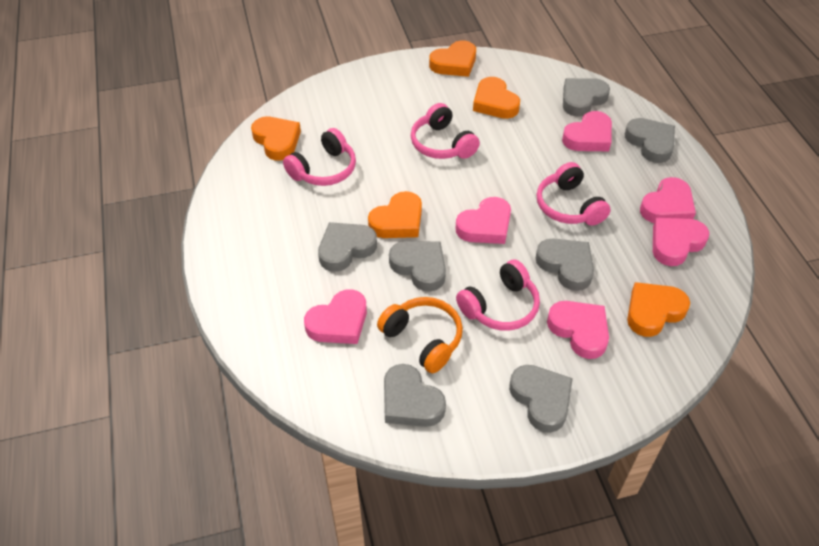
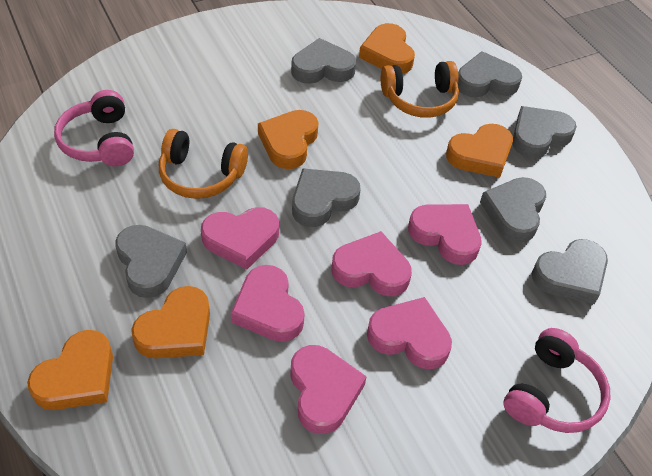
orange headphones: [377,297,463,373] = 1 -> [159,129,248,199] [381,61,459,118] = 2
pink headphones: [283,128,356,186] [411,103,480,159] [456,259,540,331] [537,162,611,226] = 4 -> [54,90,134,166] [503,328,611,433] = 2

